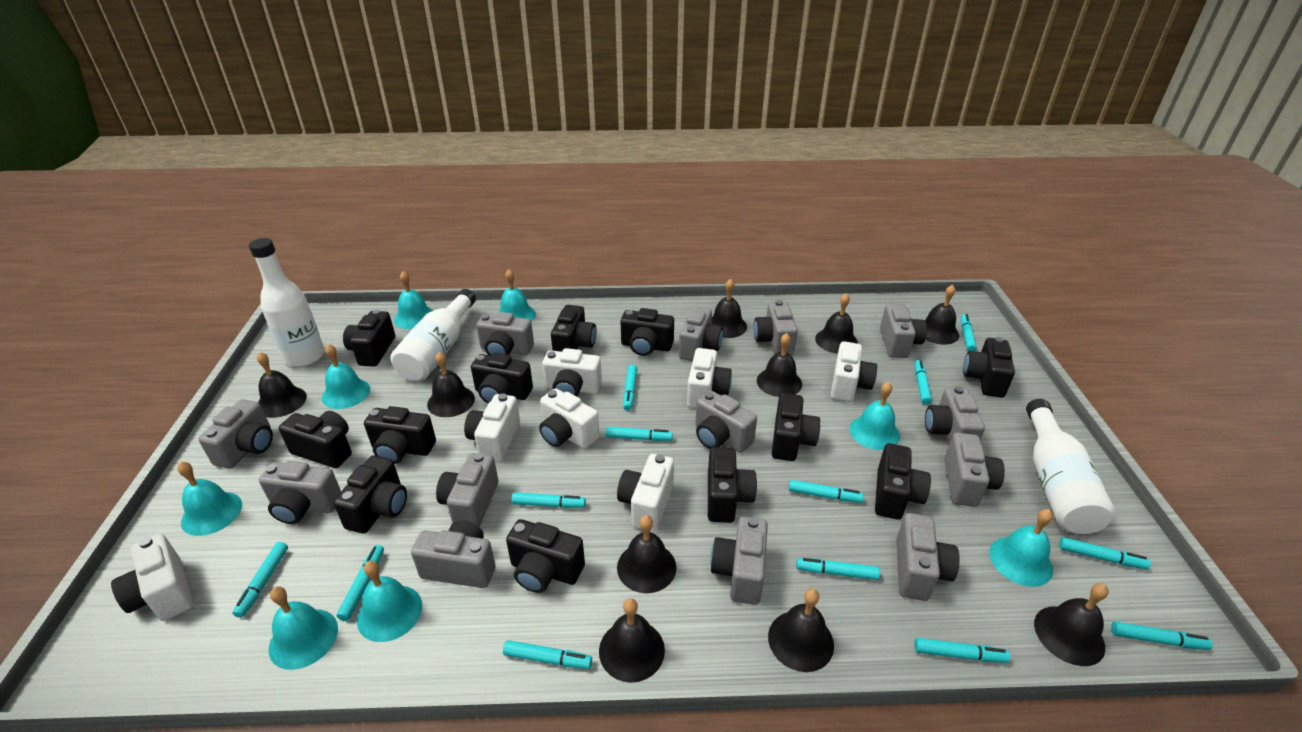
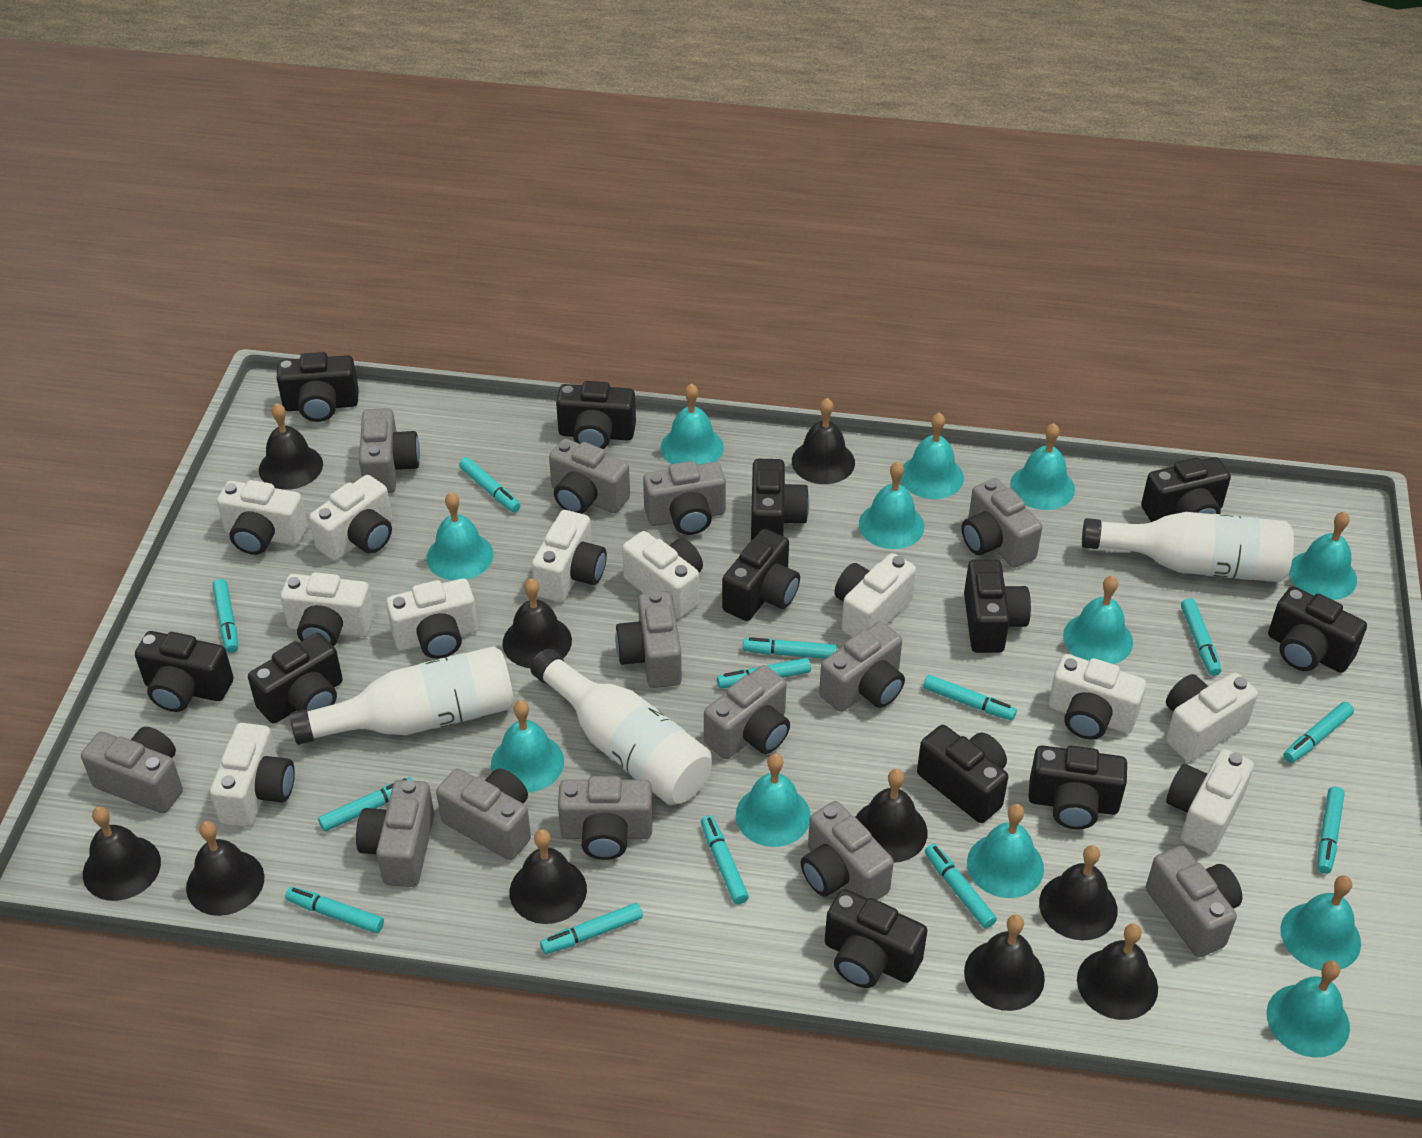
turquoise bell: [177,461,242,536] [269,586,338,670] [322,344,370,409] [357,561,422,642] [394,271,433,329] [498,269,536,322] [850,382,900,450] [989,509,1053,587] = 8 -> [426,492,493,581] [491,700,564,793] [660,383,724,465] [736,754,811,847] [859,461,924,549] [900,413,964,499] [967,804,1044,898] [1010,423,1075,510] [1063,576,1133,664] [1267,960,1350,1058] [1280,876,1361,970] [1289,512,1357,600] = 12
white camera: [111,533,193,621] [464,393,520,462] [539,388,600,449] [542,348,602,396] [617,454,674,532] [687,348,732,408] [831,341,877,402] = 7 -> [210,723,295,827] [217,480,308,555] [281,572,374,646] [309,475,392,561] [386,578,478,659] [532,510,607,602] [622,531,703,619] [834,553,916,637] [1049,654,1146,740] [1166,672,1258,761] [1166,749,1254,854] = 11

